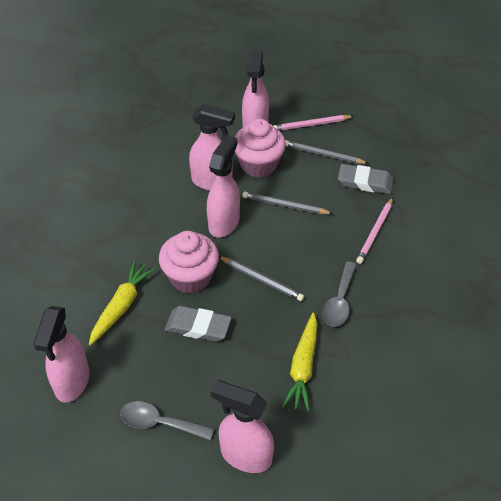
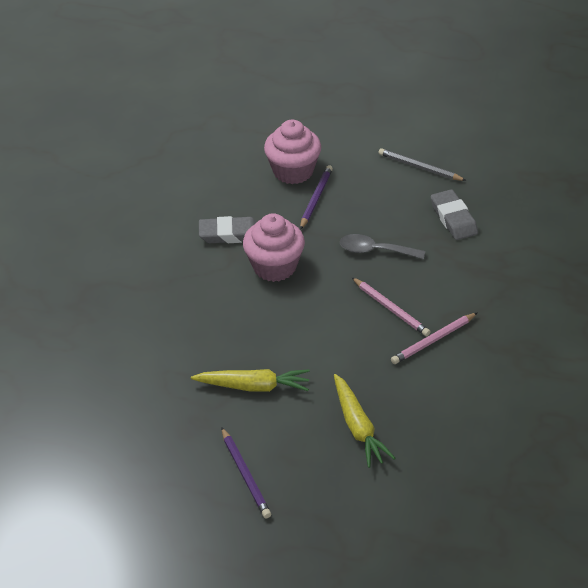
grey pencil: [219,256,304,301] [242,192,333,214] [285,140,369,164] = 3 -> [378,148,467,181] = 1
grey spoon: [120,401,214,441] [322,261,357,327] = 2 -> [340,234,425,259] = 1
pink spray bottle: [33,306,89,403] [189,104,235,191] [207,135,240,238] [211,380,274,473] [242,50,269,127] = 5 -> none = 0
purple pencil: none = 0 -> [221,427,271,518] [300,165,333,230] = 2

